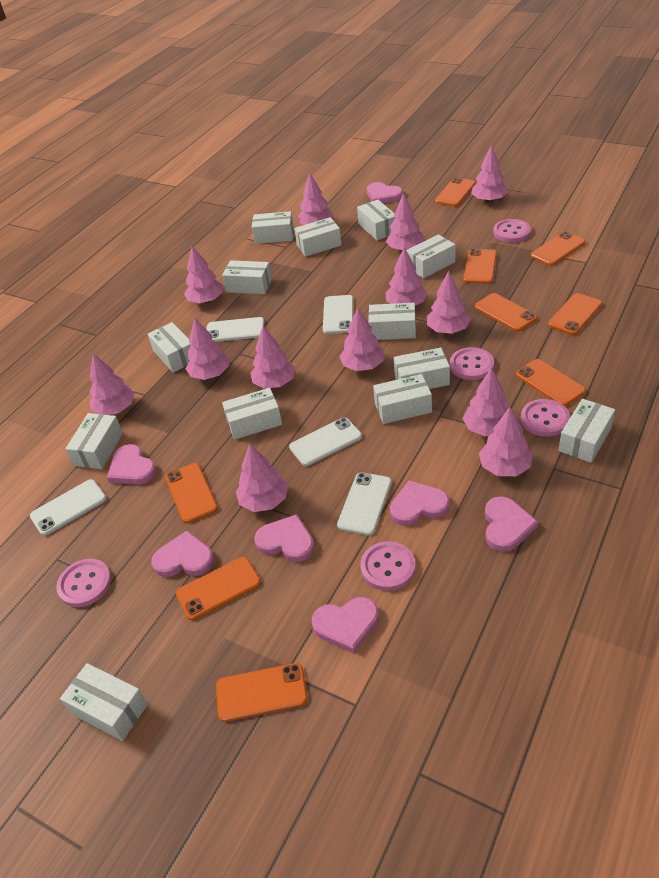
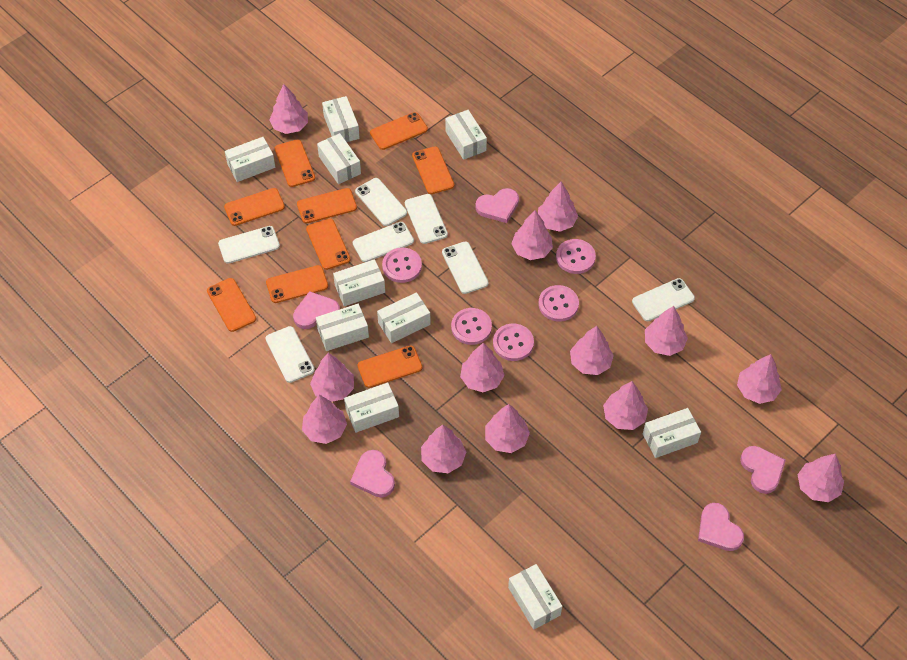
pink heart: [107,444,156,485] [152,531,214,577] [254,514,314,562] [312,597,379,653] [367,182,403,203] [390,480,450,526] [485,496,538,552] = 7 -> [293,291,340,329] [350,450,395,497] [475,188,519,223] [698,503,744,551] [740,446,786,494] = 5
white box: [60,663,148,741] [65,413,123,469] [148,322,191,373] [222,260,272,294] [222,388,282,440] [252,211,294,244] [294,217,342,257] [357,200,395,240] [368,303,416,340] [373,374,432,424] [394,348,450,389] [406,234,456,279] [558,399,615,463] = 13 -> [225,137,275,182] [316,304,369,351] [317,133,361,184] [322,96,360,142] [333,259,385,306] [344,382,399,433] [377,292,431,343] [445,110,487,160] [508,564,562,630] [643,408,701,458] = 10
white phone: [30,479,107,536] [206,317,264,342] [289,417,362,466] [323,295,353,334] [337,472,392,536] = 5 -> [218,226,280,264] [265,326,315,383] [353,222,414,262] [355,178,407,226] [405,194,448,244] [442,241,489,294] [632,278,695,321] = 7

